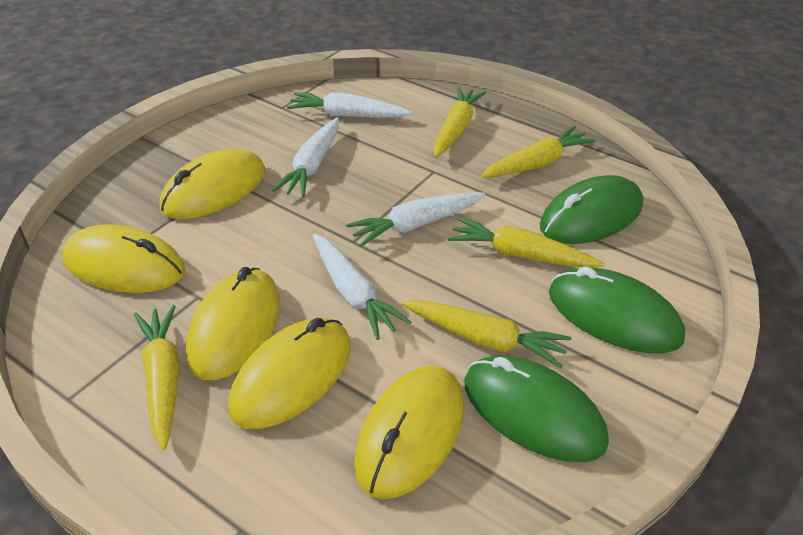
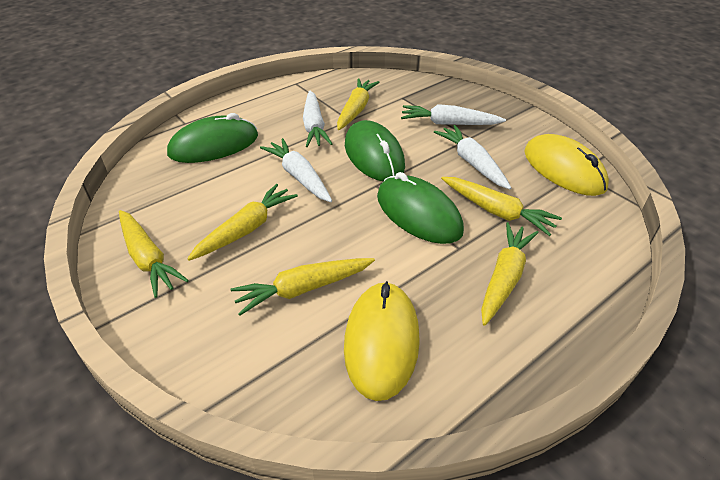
yellow carrot: [134,305,180,450] [402,300,571,368] [434,87,486,158] [448,217,604,268] [481,126,596,178] = 5 -> [119,210,189,298] [187,184,298,261] [230,258,375,316] [337,78,380,130] [441,177,562,236] [481,222,539,326] = 6
yellow mouse: [62,224,185,293] [160,148,265,219] [186,267,280,380] [228,318,351,429] [354,366,464,499] = 5 -> [344,281,420,401] [524,134,609,196] = 2

